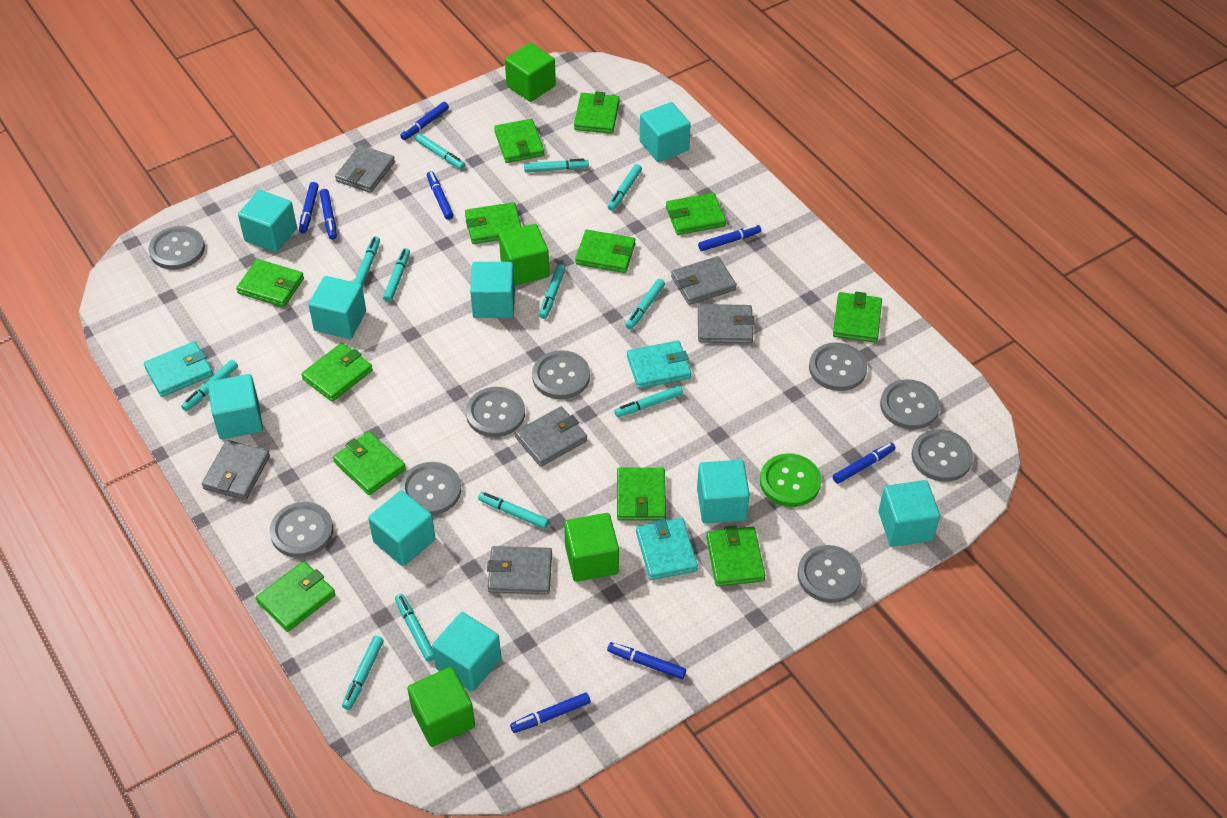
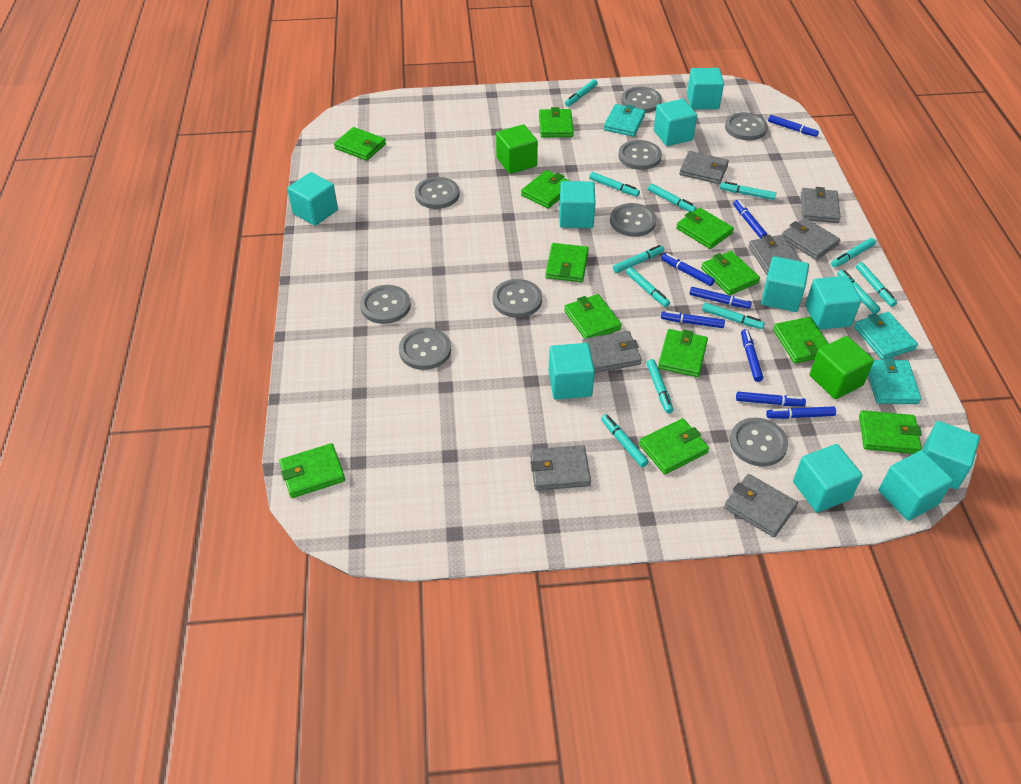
green button: [760,454,821,507] = 1 -> none = 0
green cube: [407,667,475,747] [499,224,549,285] [505,43,556,102] [564,513,619,582] = 4 -> [496,124,538,174] [810,336,874,399] = 2
grey wallet: [202,440,270,500] [335,145,395,193] [487,546,552,594] [515,407,587,467] [671,256,737,305] [698,304,755,343] = 6 -> [530,445,591,490] [582,331,642,373] [679,151,729,184] [724,474,798,537] [748,235,802,275] [782,218,840,260] [801,187,841,223] = 7
turquoise cube: [208,374,263,440] [238,190,297,253] [308,276,366,339] [368,490,436,566] [432,612,501,692] [470,262,515,318] [640,102,691,162] [697,460,750,524] [879,480,940,547] = 9 -> [287,172,338,226] [548,343,595,400] [560,181,596,228] [654,99,697,146] [687,68,724,109] [761,256,809,312] [793,444,863,513] [805,276,861,330] [879,450,953,521] [922,421,980,489] = 10

